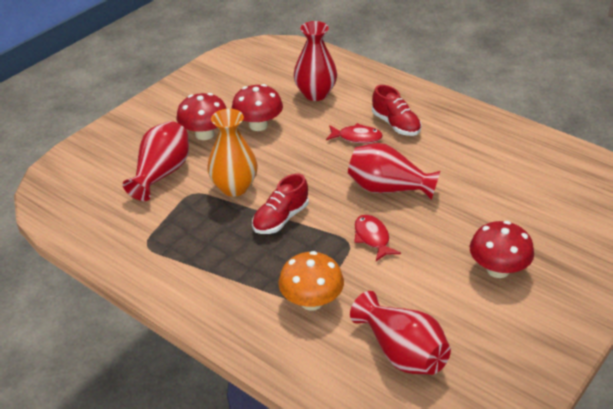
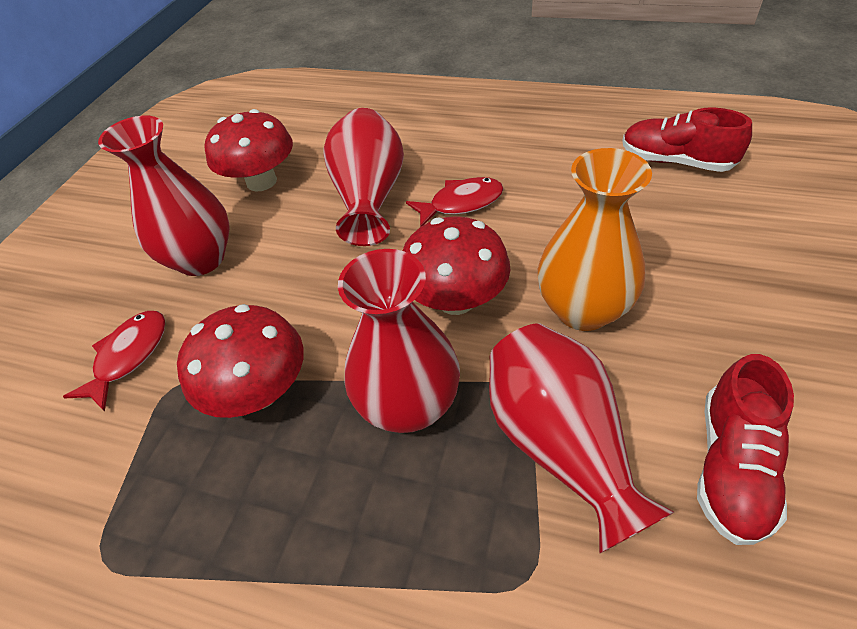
orange mushroom: [278,251,344,311] = 1 -> none = 0

